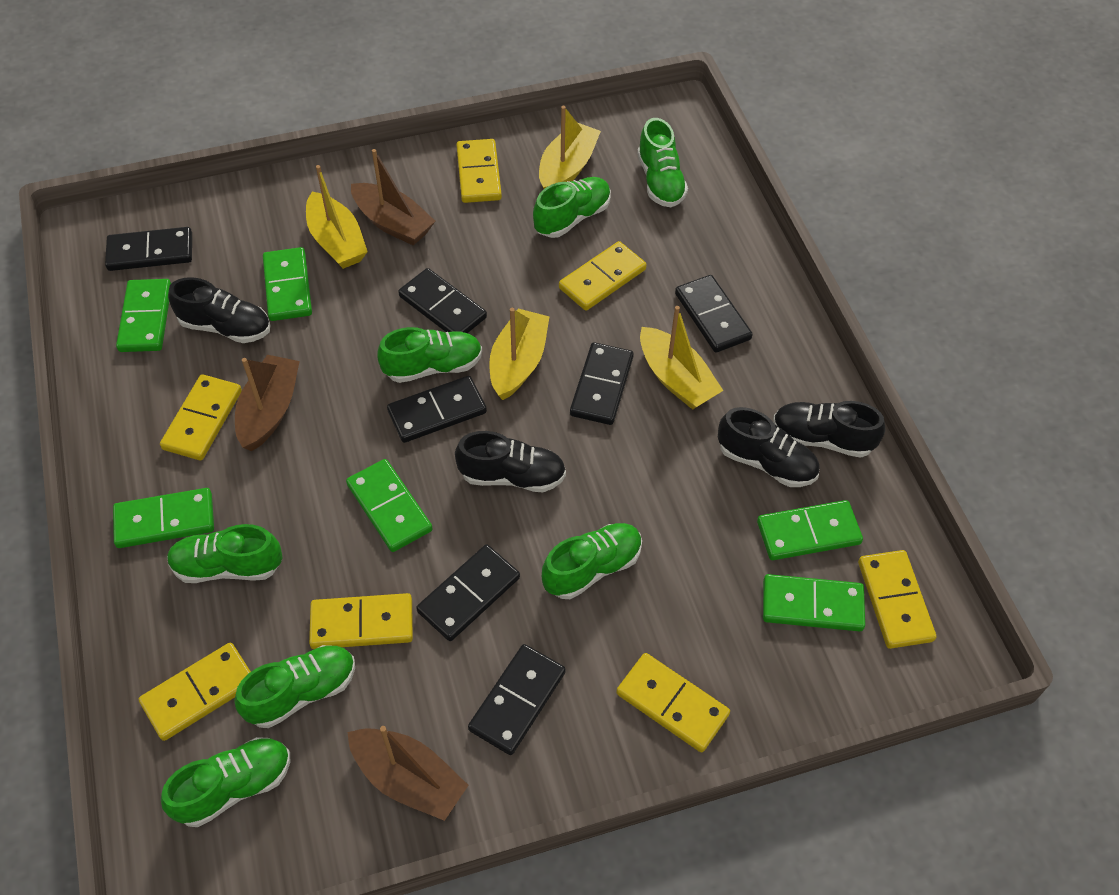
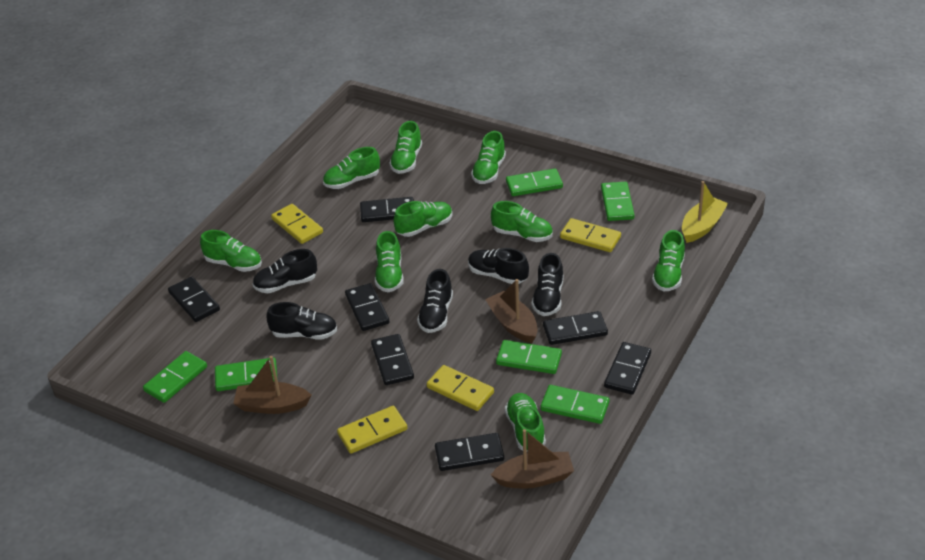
black shoe: [168,277,270,343] [455,431,566,492] [718,407,820,487] [773,401,885,458] = 4 -> [253,249,317,293] [266,302,337,340] [417,269,453,333] [468,248,529,284] [531,253,563,316] = 5
green shoe: [161,737,290,827] [167,524,283,583] [234,645,355,728] [377,327,482,383] [533,177,611,238] [542,523,642,599] [637,118,688,207] = 7 -> [200,230,262,272] [323,147,380,189] [375,231,404,292] [389,121,422,174] [393,201,453,237] [471,131,506,184] [491,201,553,242] [505,393,546,452] [652,230,685,292] = 9
yellow boat: [306,165,368,269] [489,308,549,400] [539,106,601,189] [640,306,723,410] = 4 -> [682,181,728,243] = 1
yellow domino: [139,643,251,741] [160,374,242,460] [309,593,413,649] [456,139,502,203] [559,241,647,311] [616,653,730,752] [858,550,936,649] = 7 -> [271,204,323,244] [337,406,407,454] [427,365,494,411] [560,218,621,252] = 4

